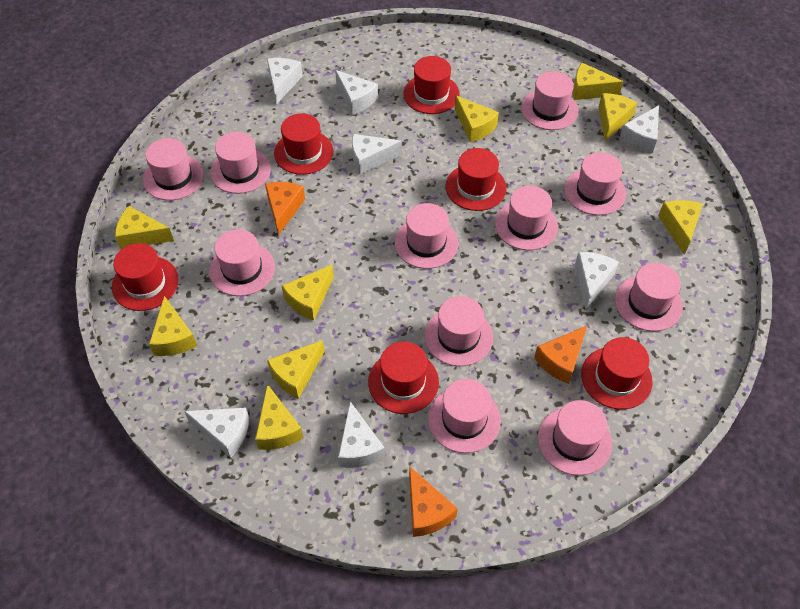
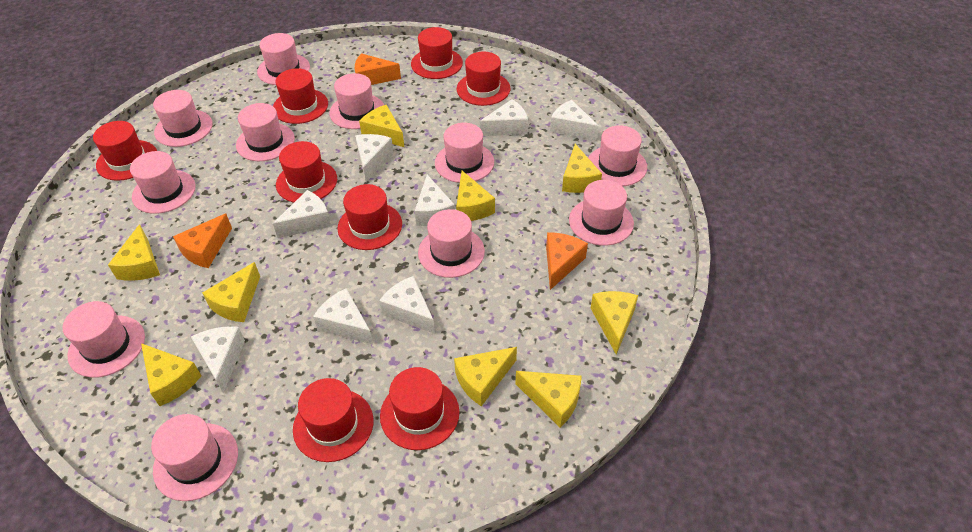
red hat: [112,243,179,311] [274,113,333,175] [368,341,439,414] [403,56,460,114] [446,148,507,211] [581,337,653,409] = 6 -> [93,121,157,181] [273,68,328,124] [276,141,337,203] [293,378,373,462] [337,184,402,250] [380,367,459,450] [411,27,463,79] [457,52,510,106] = 8
white cheese: [184,408,249,458] [267,58,303,104] [335,70,378,115] [338,401,385,468] [352,134,402,174] [575,252,619,309] [619,105,659,153] = 7 -> [191,326,245,393] [273,190,331,238] [313,288,373,344] [355,134,394,182] [379,276,435,334] [415,175,455,226] [480,99,528,136] [550,100,599,141] = 8

